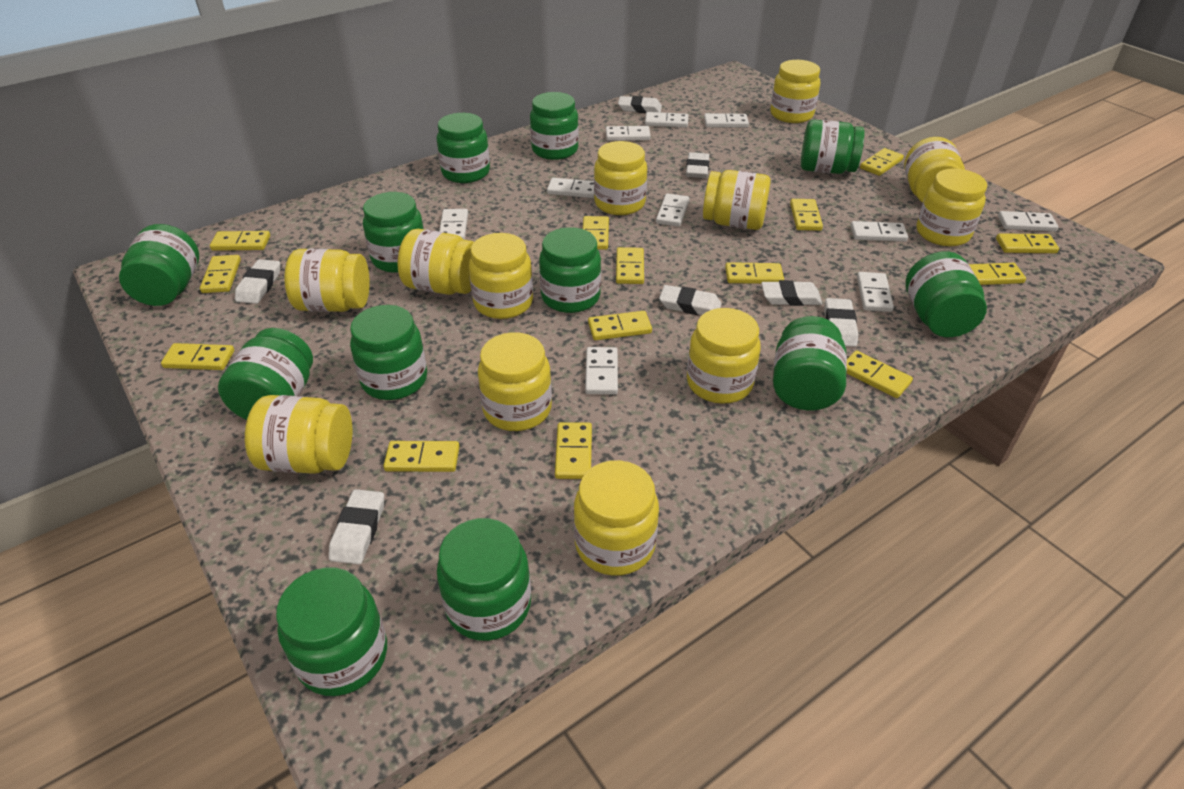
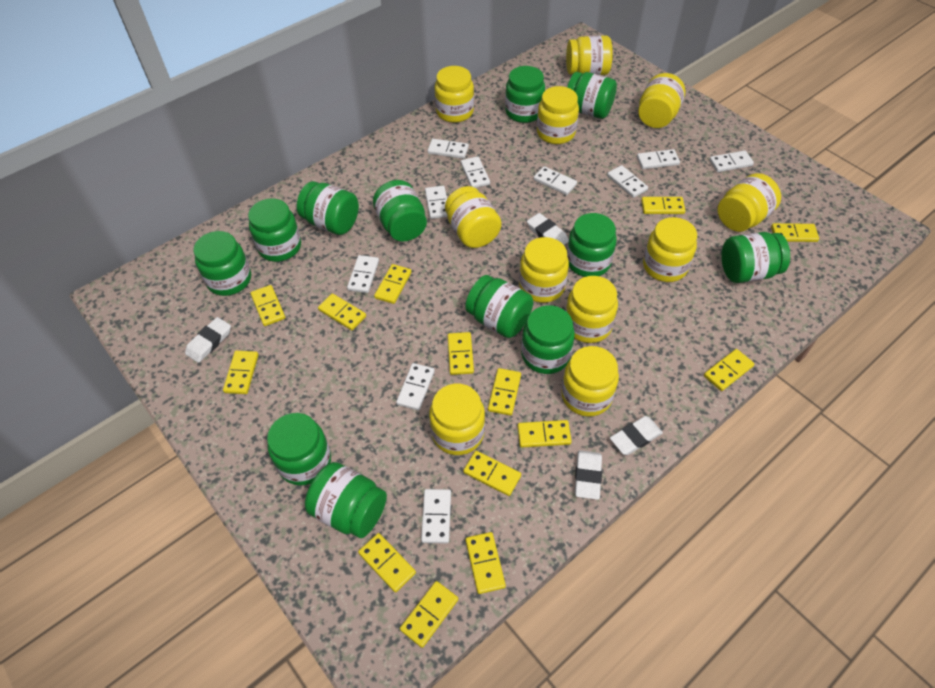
white eraser: [235,259,280,304] [329,489,384,564] [618,96,662,113] [659,285,722,315] [686,152,709,178] [761,280,822,306] [824,298,858,347] = 7 -> [185,317,231,363] [527,213,569,245] [575,450,602,500] [610,416,663,455] = 4
yellow jar: [245,395,352,474] [285,248,370,312] [398,229,474,295] [469,233,533,319] [478,332,552,431] [574,460,659,576] [594,141,647,215] [687,308,761,404] [703,170,771,230] [770,60,820,123] [904,137,965,203] [917,169,987,246] = 12 -> [429,384,485,455] [435,66,474,123] [445,186,502,248] [519,237,569,303] [537,86,579,144] [561,346,619,417] [566,35,613,75] [566,276,618,343] [638,73,685,128] [643,217,697,282] [718,173,781,232] = 11

